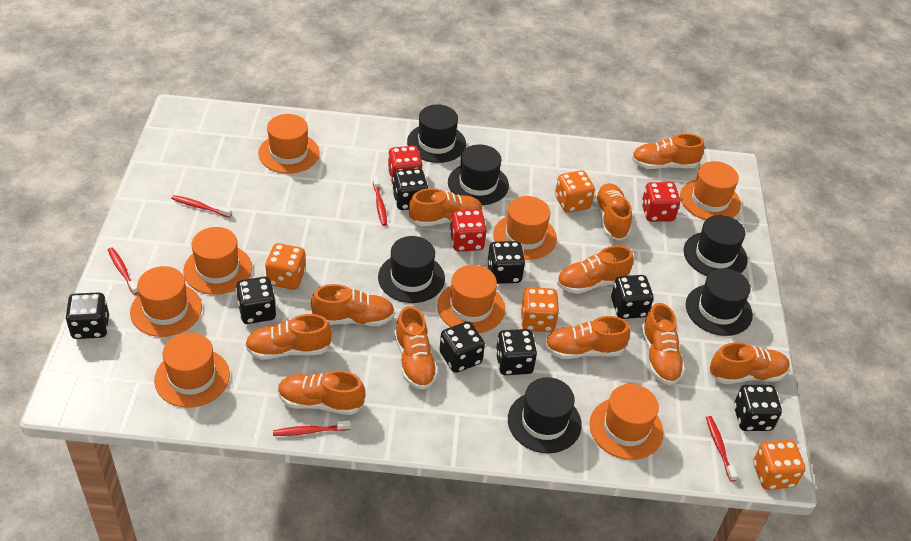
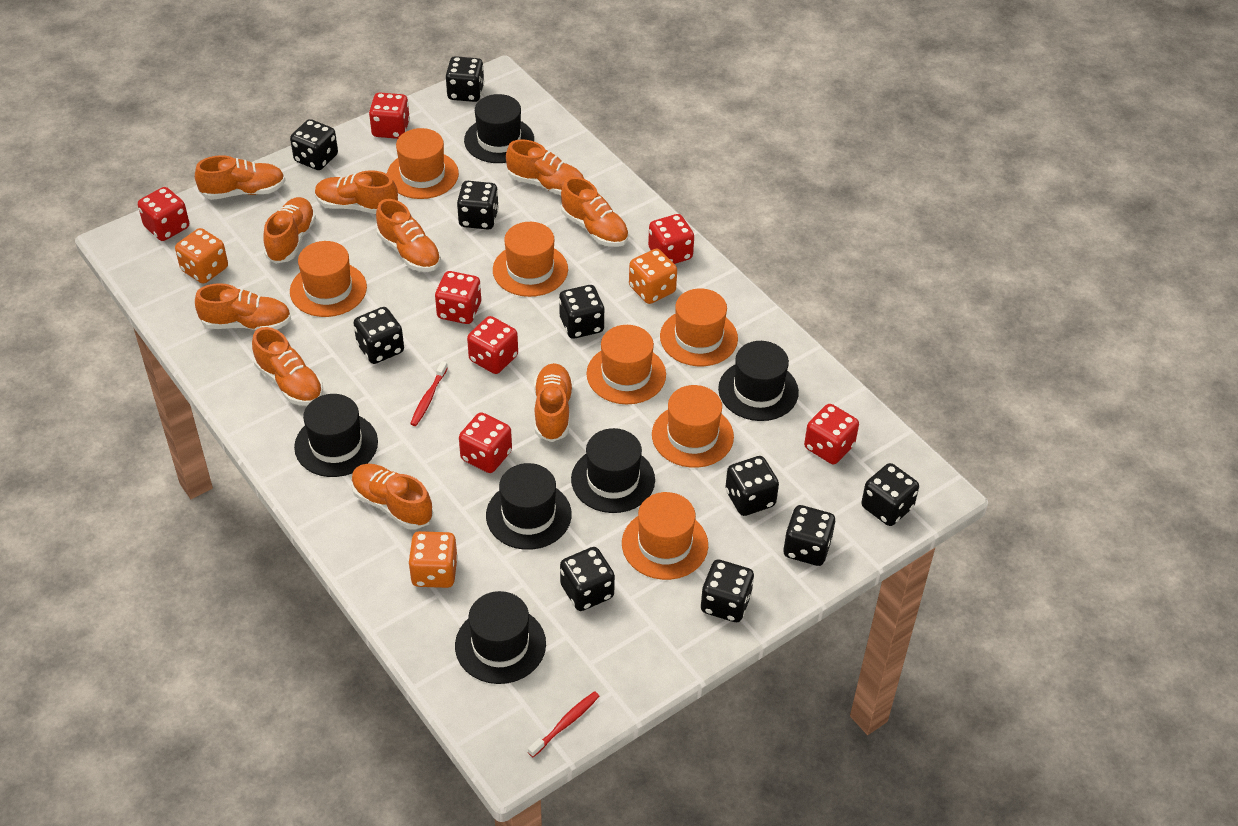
black dice: [65,292,109,339] [236,277,276,324] [392,168,428,210] [440,321,485,373] [487,241,525,284] [496,329,537,375] [611,275,653,319] [734,385,782,431] = 8 -> [290,119,338,170] [353,307,404,364] [446,56,484,102] [457,181,499,229] [559,285,605,339] [560,547,615,611] [701,560,754,622] [725,456,779,516] [783,505,835,566] [861,463,919,526] = 10
orange dice: [265,243,306,290] [521,287,559,332] [555,170,595,213] [753,440,805,490] = 4 -> [175,228,228,284] [408,531,458,588] [629,249,677,304] = 3
orange hat: [130,266,202,337] [154,333,230,408] [183,227,252,295] [258,114,320,174] [437,265,505,333] [493,196,557,260] [589,384,664,460] [680,161,741,220] = 8 -> [290,241,367,317] [387,128,459,199] [493,222,568,297] [586,325,666,404] [622,492,708,580] [652,385,734,468] [660,288,738,366] = 7
orange shoe: [245,314,332,360] [278,370,365,415] [311,284,395,326] [394,306,438,390] [409,188,483,227] [545,316,630,359] [557,246,634,294] [594,183,632,241] [631,134,704,169] [641,303,685,385] [709,342,790,384] = 11 -> [195,155,285,200] [195,283,291,330] [252,327,323,406] [264,197,316,264] [315,170,398,214] [351,464,433,530] [376,199,441,272] [506,139,584,195] [534,363,573,442] [561,177,629,247] = 10
red dice: [388,146,422,184] [450,209,487,252] [642,182,680,222] = 3 -> [138,187,189,241] [369,92,410,139] [435,271,481,324] [459,412,512,473] [467,316,518,374] [648,214,694,264] [804,404,859,464] = 7
red toothbrush: [108,247,138,295] [171,195,232,218] [273,420,351,436] [373,177,387,226] [706,416,737,482] = 5 -> [410,361,448,426] [528,691,599,757] = 2

